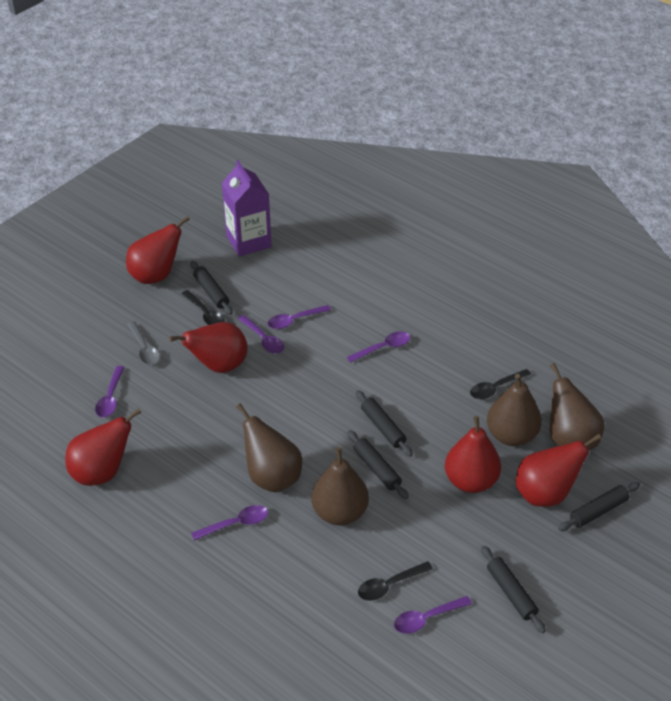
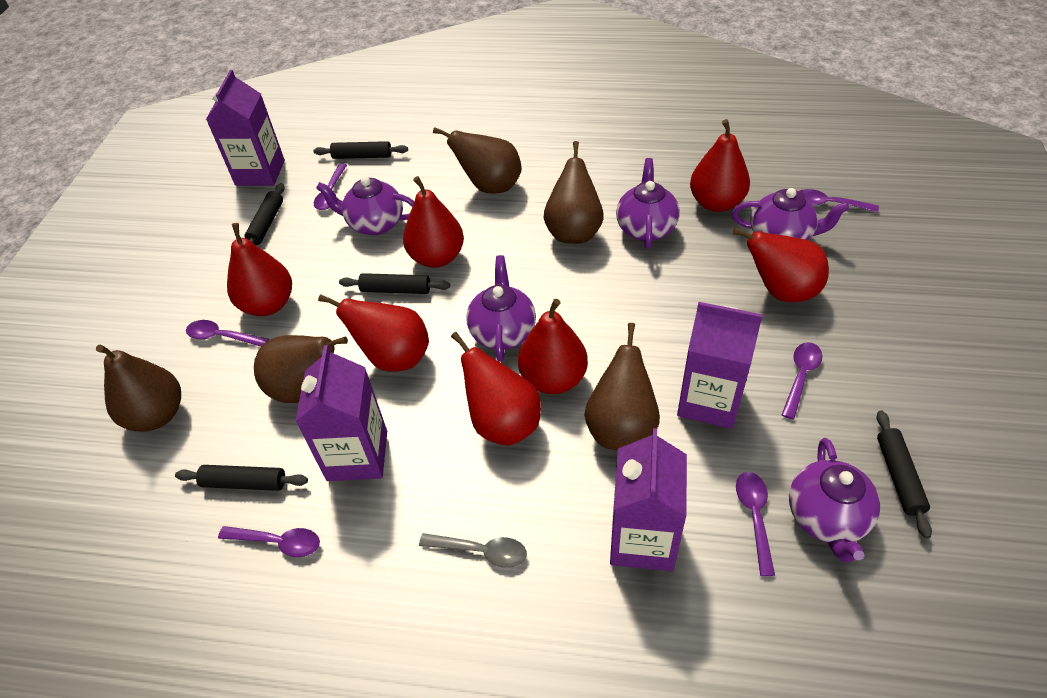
black spoon: [182,290,225,325] [358,561,433,601] [470,369,532,399] = 3 -> none = 0
brown pear: [236,404,302,492] [312,447,369,525] [487,374,542,446] [550,363,604,450] = 4 -> [96,344,181,431] [254,335,348,403] [433,127,522,194] [544,141,604,244] [584,323,660,451] = 5
purple carton: [222,160,272,257] = 1 -> [206,70,285,186] [295,345,387,481] [610,428,687,571] [677,302,763,429] = 4
purple teapot: none = 0 -> [316,177,415,235] [466,255,536,362] [616,158,680,249] [732,188,850,240] [789,438,880,562] = 5
red pear: [65,408,142,486] [126,216,190,284] [169,322,248,373] [445,416,501,493] [516,434,601,507] = 5 -> [227,223,292,316] [318,294,429,372] [403,176,464,268] [451,332,541,446] [518,299,588,394] [690,119,750,212] [733,228,829,302] = 7

